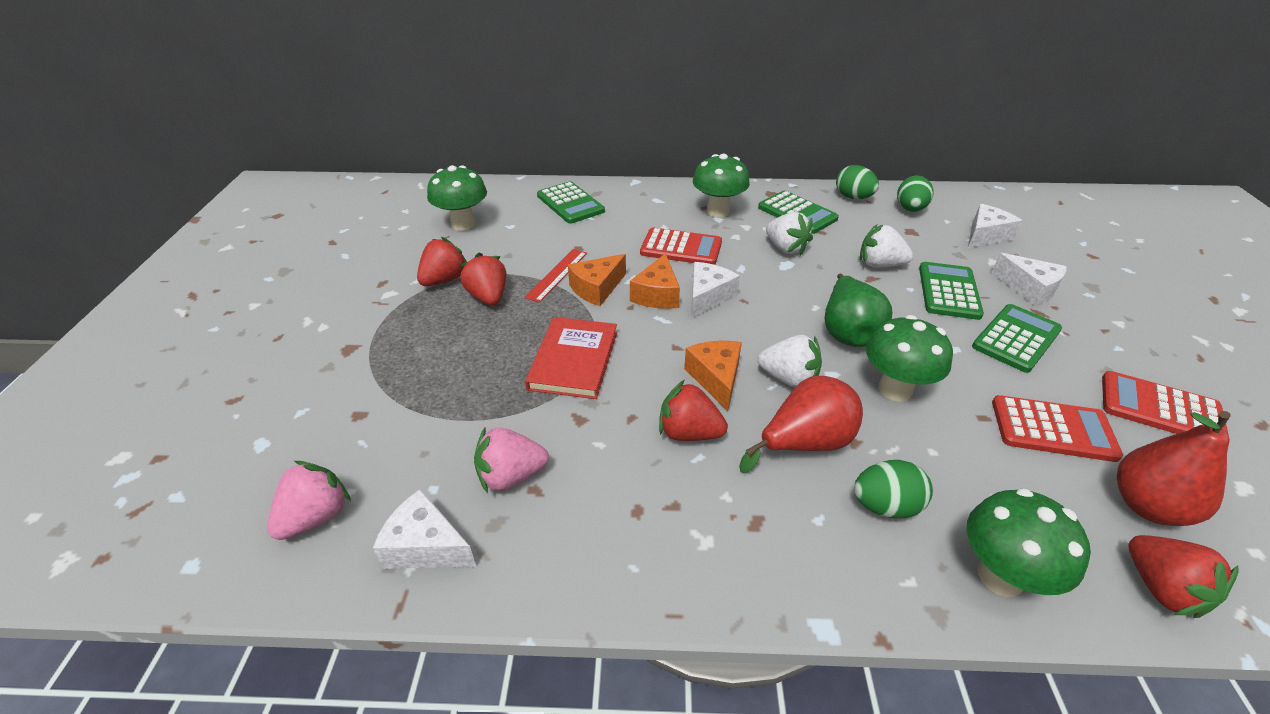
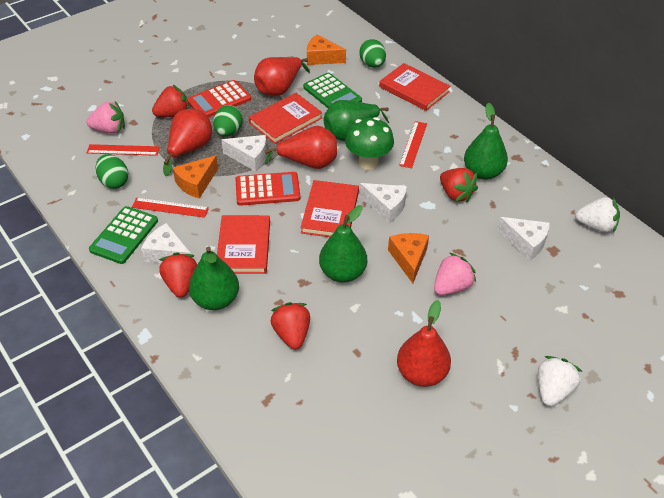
green calculator: [537,181,605,224] [758,190,839,234] [919,262,984,320] [972,304,1062,373] = 4 -> [89,206,158,264] [303,73,362,108] = 2
green mushroom: [427,165,487,231] [693,154,750,218] [866,315,953,402] [966,488,1091,597] = 4 -> [345,117,394,169] = 1
green pear: [824,273,892,347] = 1 -> [189,246,239,310] [319,205,367,283] [323,100,389,141] [464,103,508,180] = 4
red book: [525,317,617,399] = 1 -> [217,215,270,274] [249,93,322,144] [300,180,359,237] [379,63,451,111] = 4
red calculator: [640,228,722,265] [992,395,1123,462] [1102,371,1230,441] = 3 -> [187,80,251,117] [235,172,300,206] = 2
red pear: [739,376,863,473] [1117,411,1231,526] = 2 -> [163,109,212,176] [254,57,310,96] [264,126,337,169] [397,300,451,387] = 4
red ruler: [524,249,587,303] = 1 -> [87,144,160,156] [132,198,209,218] [399,121,427,168] = 3
white strawberry: [757,335,822,387] [766,212,813,256] [860,225,913,268] = 3 -> [538,356,583,406] [575,196,620,233] = 2

